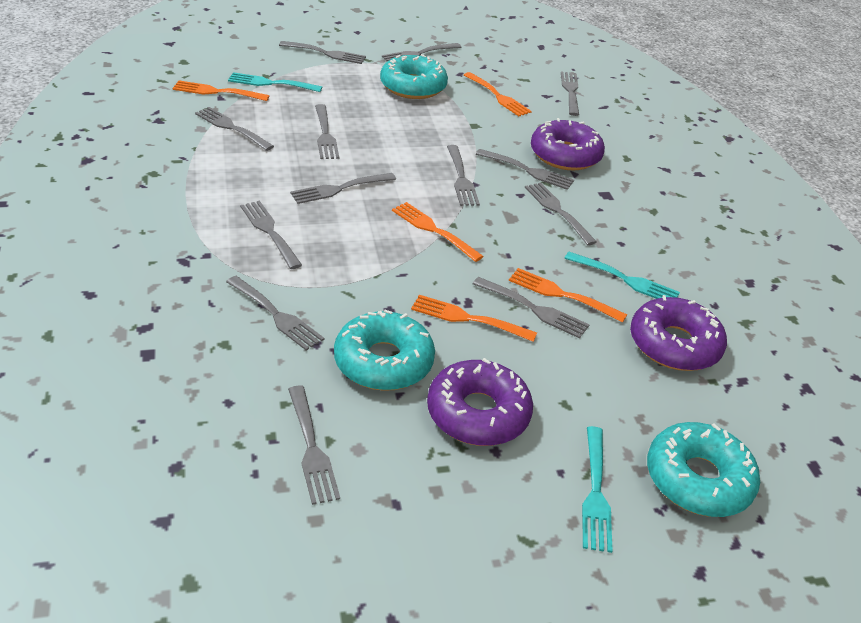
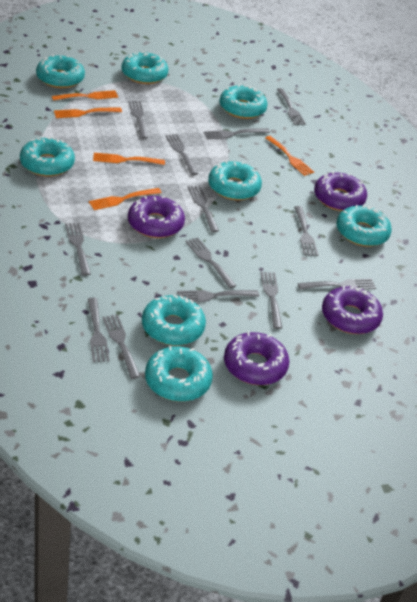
purple donut: [427,358,533,446] [531,118,605,170] [630,295,727,371] = 3 -> [128,195,185,238] [224,331,289,385] [314,171,367,211] [322,286,383,334] = 4
turquoise donut: [334,310,435,391] [380,54,448,99] [647,422,760,517] = 3 -> [20,137,75,177] [36,55,85,88] [121,52,168,84] [142,295,206,346] [145,346,213,402] [208,161,262,200] [220,84,267,119] [336,205,392,247] = 8
turquoise fork: [228,72,322,92] [564,252,680,299] [582,426,613,553] = 3 -> none = 0

